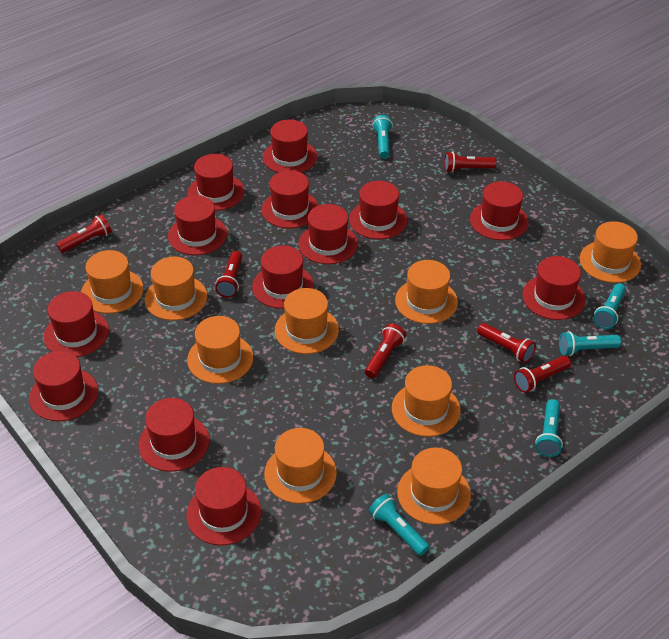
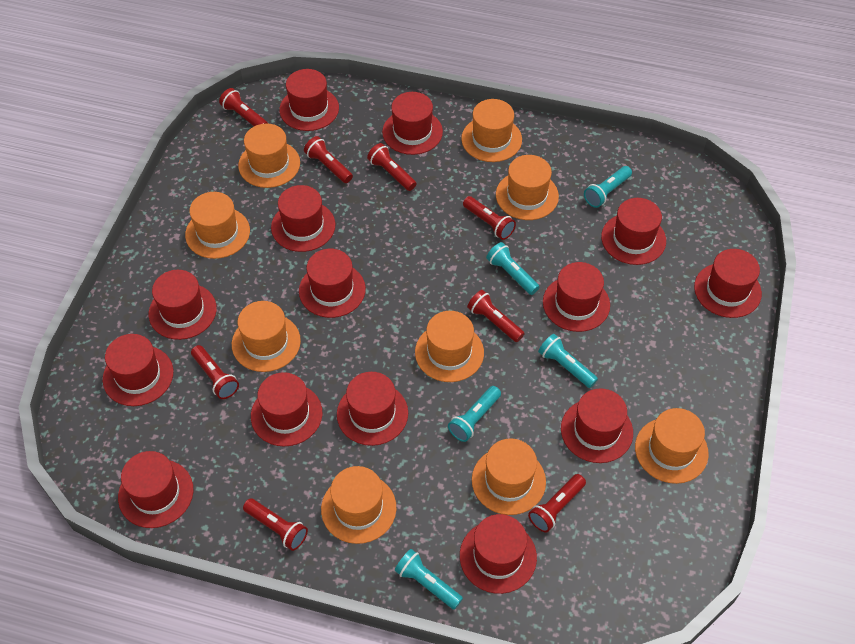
red flashlight: [57,214,112,253] [215,251,243,297] [365,323,406,378] [444,151,496,173] [477,323,536,363] [514,355,571,393] = 6 -> [191,345,239,399] [219,88,268,126] [243,498,308,551] [304,136,353,183] [367,143,416,191] [463,196,516,240] [467,290,525,342] [528,474,586,533] = 8
red hat: [29,351,98,421] [44,291,109,357] [138,398,209,472] [168,196,227,255] [186,467,261,545] [188,154,244,211] [252,245,314,309] [261,170,319,229] [263,119,317,173] [298,204,358,264] [349,181,407,239] [470,181,529,240] [523,256,586,320] = 13 -> [103,334,173,406] [118,451,193,528] [149,270,217,340] [251,372,322,447] [271,185,335,252] [279,69,339,131] [299,249,366,318] [337,372,408,446] [382,92,443,155] [460,514,537,594] [543,262,610,332] [561,388,633,463] [601,198,666,265] [694,249,762,318] = 14

